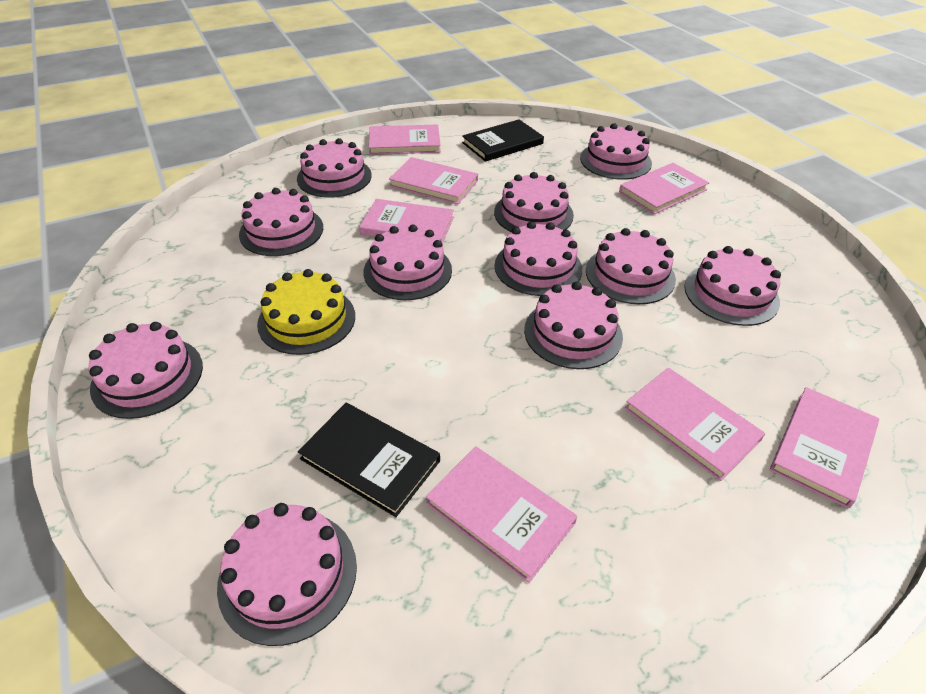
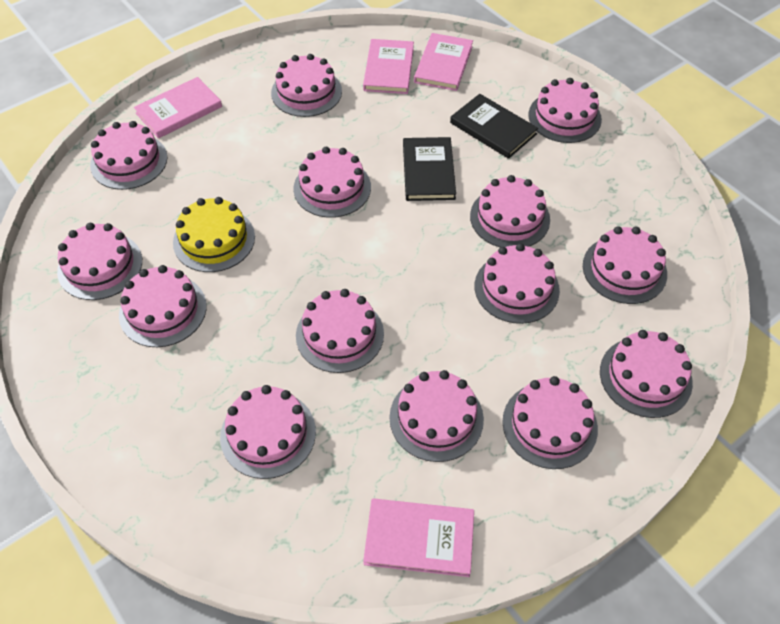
pink book: [359,199,454,244] [369,124,441,155] [389,157,478,204] [426,446,577,583] [619,163,709,214] [624,368,765,481] [770,387,879,508] = 7 -> [134,77,222,138] [363,39,414,94] [363,498,474,577] [414,33,473,91] = 4
pink cake: [88,322,203,419] [217,503,357,646] [239,188,323,256] [297,138,372,198] [363,225,452,300] [494,172,574,232] [495,221,582,296] [524,282,623,369] [580,123,652,180] [586,228,676,304] [685,246,781,326] = 11 -> [57,223,142,300] [90,121,167,190] [119,265,207,347] [220,385,316,479] [271,54,342,117] [293,147,371,218] [296,289,384,373] [389,370,484,462] [470,175,550,247] [475,243,560,324] [502,376,598,469] [528,78,602,143] [583,226,667,304] [600,330,693,418] = 14

